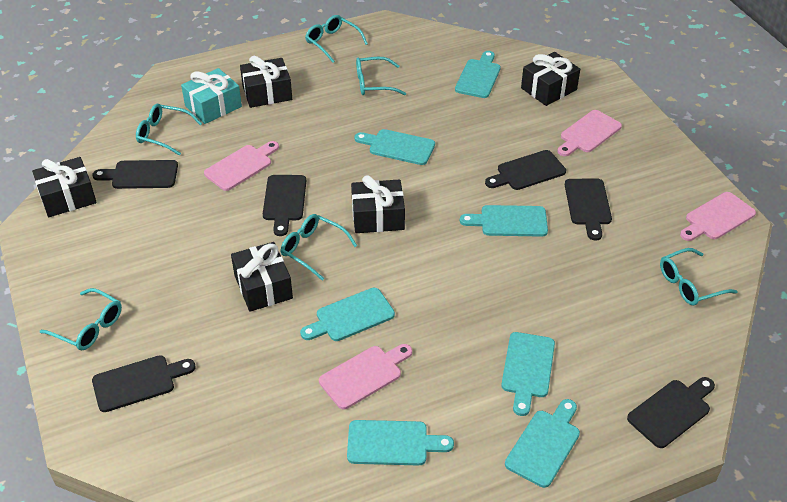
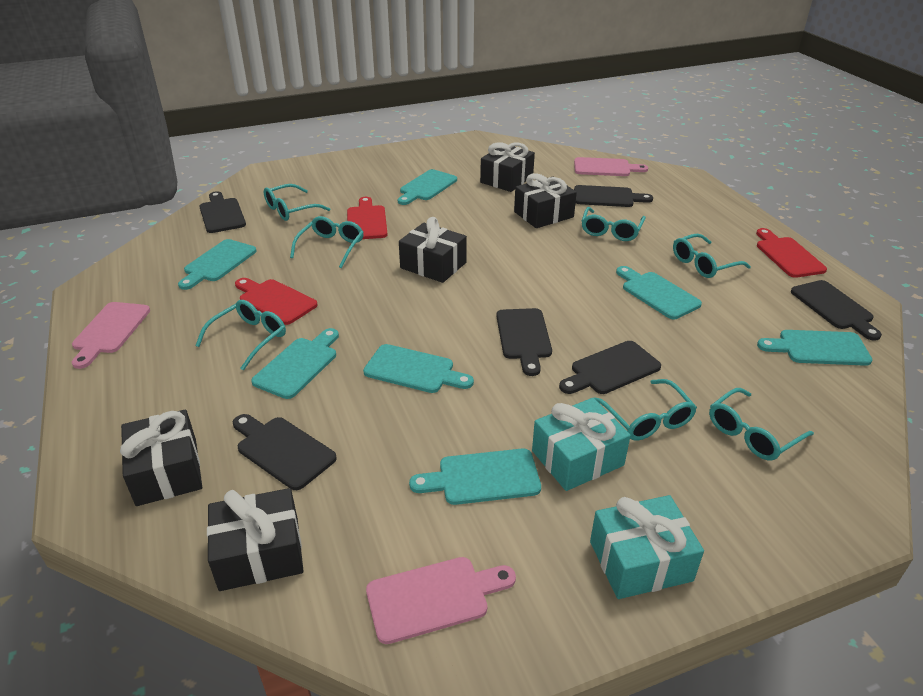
pink cutting board: [204,141,279,191] [319,344,412,409] [558,110,622,156] [680,192,756,241] = 4 -> [72,302,150,369] [366,557,516,644] [574,157,648,176] = 3
red cutting board: none = 0 -> [235,278,318,325] [347,197,387,239] [756,228,827,278] = 3
turquoise gift: [181,68,242,124] = 1 -> [532,398,631,491] [590,495,704,599] = 2
turquoise glasses: [40,288,122,350] [136,104,202,156] [281,214,357,281] [305,15,368,63] [356,57,406,95] [660,248,738,306] = 6 -> [195,300,286,370] [264,184,330,221] [290,216,364,268] [582,207,646,241] [594,379,697,441] [673,234,751,278] [709,388,814,460] = 7

